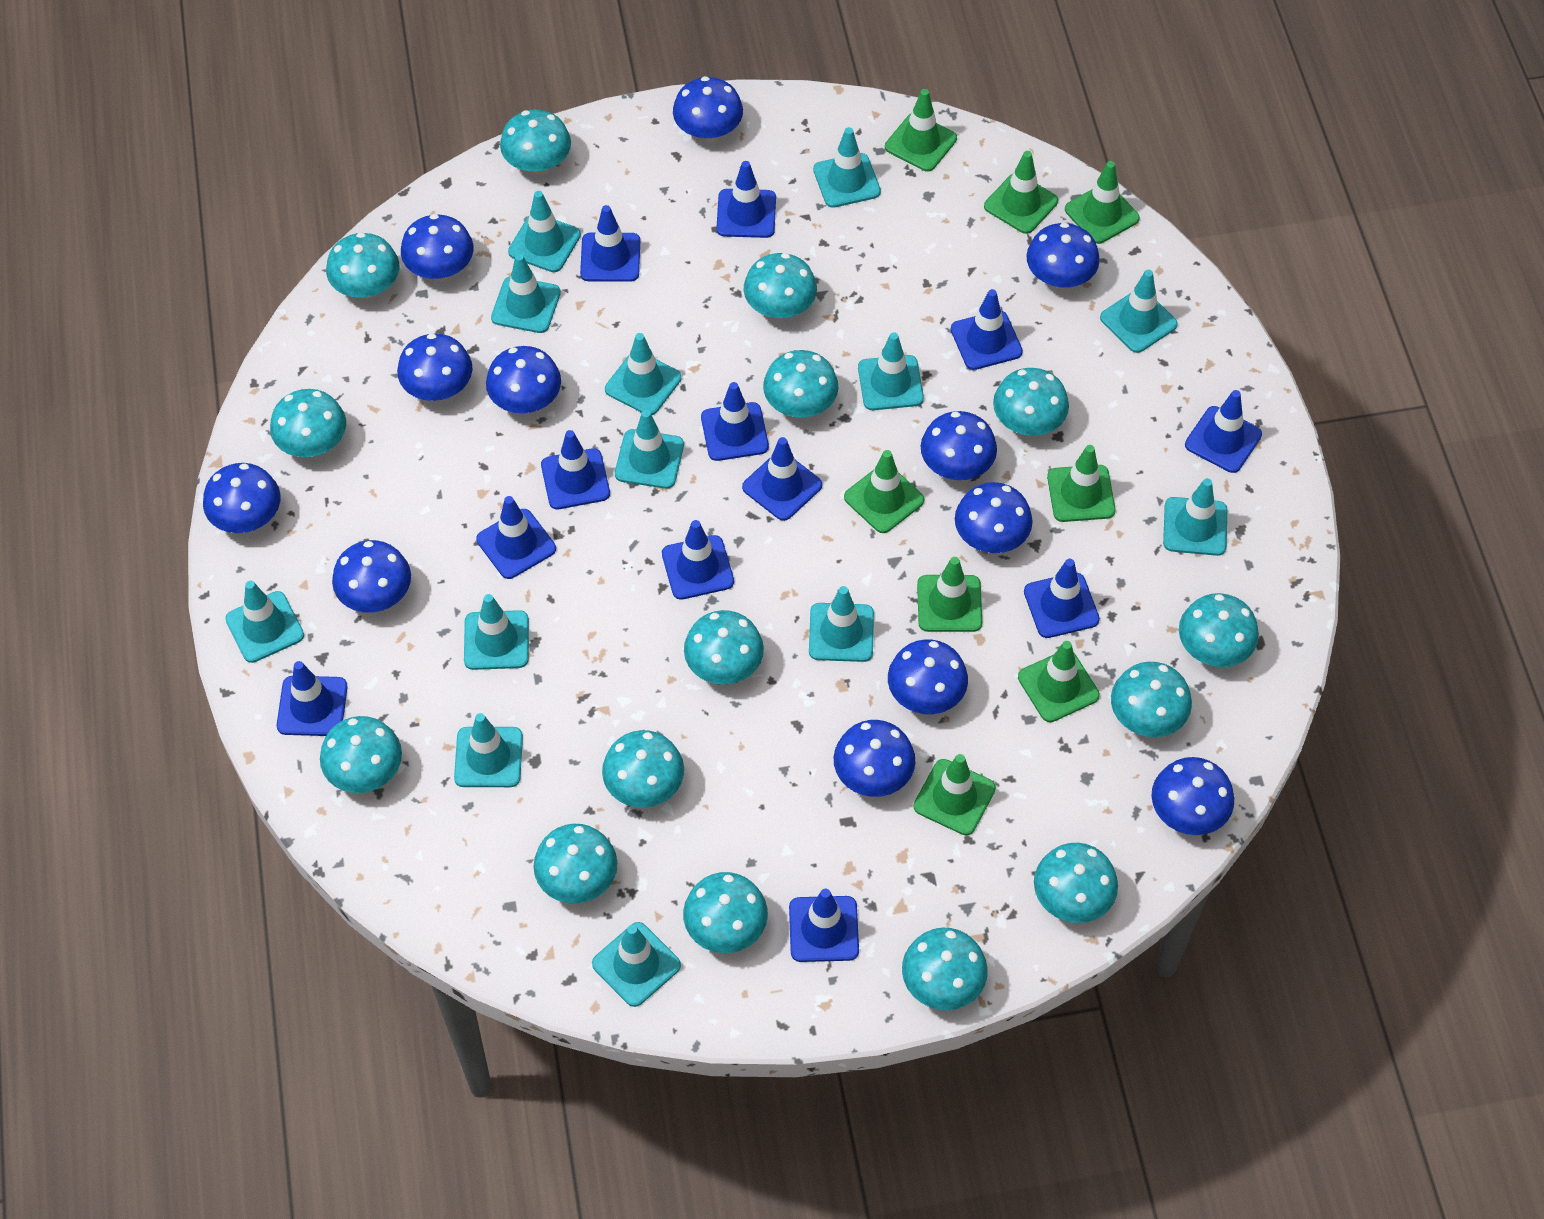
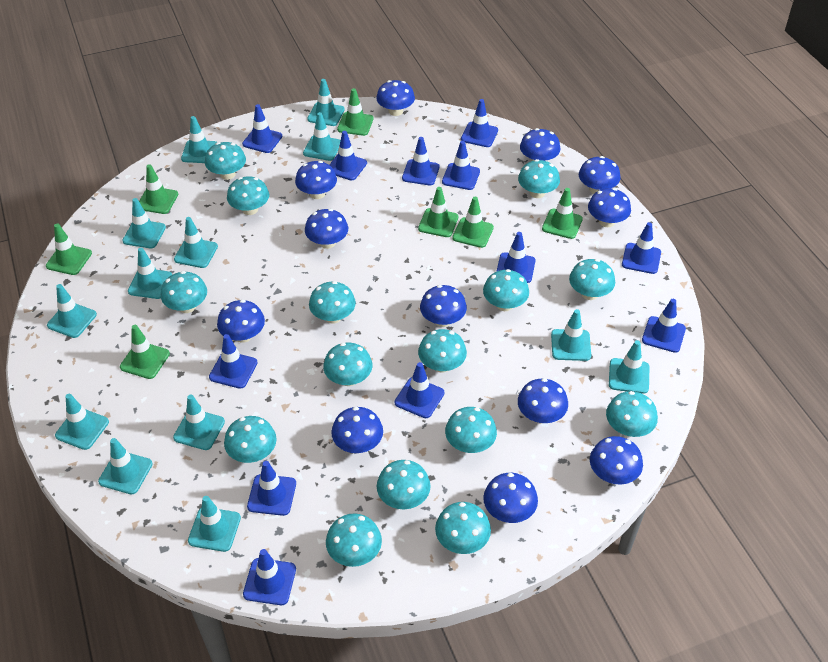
green traffic cone: [844,450,924,533] [885,89,957,171] [914,754,996,835] [917,557,982,632] [984,151,1058,234] [1018,641,1100,722] [1047,445,1116,522] [1065,161,1140,244] = 8 -> [46,224,92,275] [120,325,170,379] [139,164,178,214] [337,88,373,136] [418,187,458,237] [452,197,494,248] [542,188,583,239] = 7

